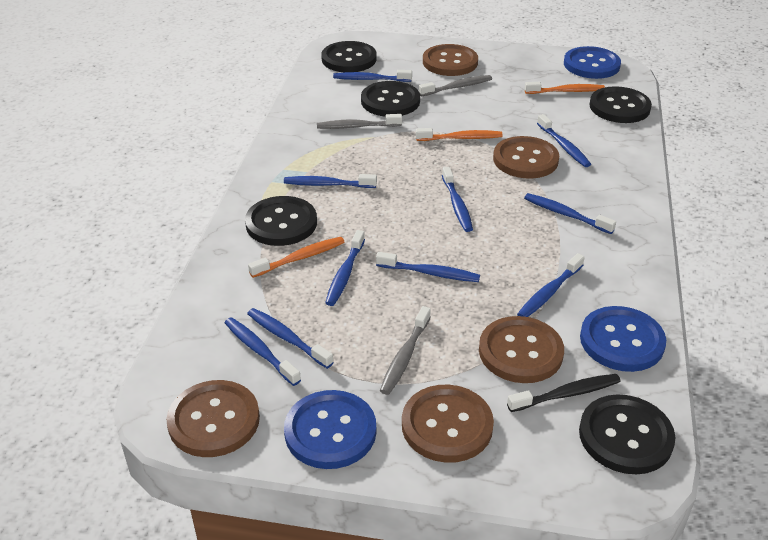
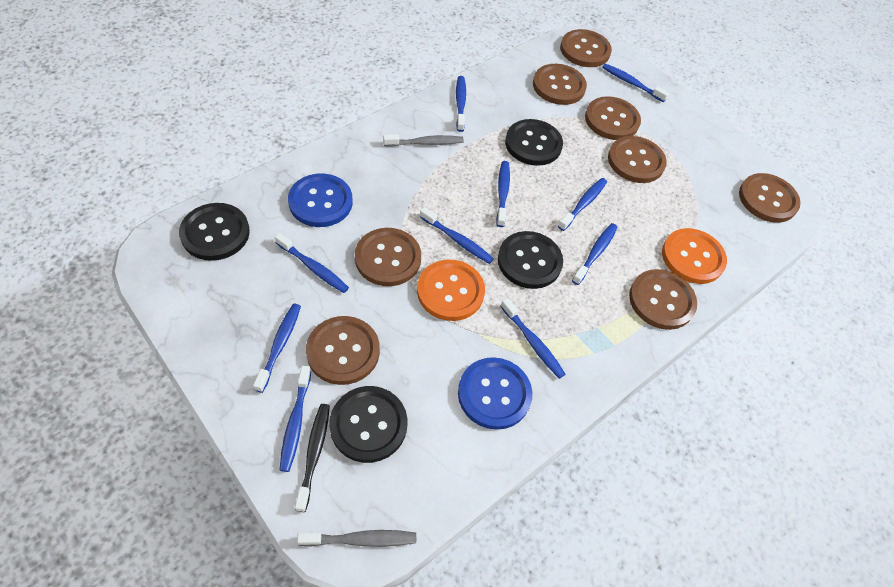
black button: [245,196,317,246] [321,41,377,72] [361,81,420,117] [579,394,675,474] [590,86,652,123] = 5 -> [179,203,250,261] [329,386,407,463] [498,231,563,289] [505,119,563,166] = 4
blue button: [284,390,376,469] [564,46,621,79] [580,306,666,372] = 3 -> [288,173,353,227] [458,357,532,430] = 2
brown button: [166,380,260,457] [402,385,494,463] [423,44,478,76] [479,316,564,383] [493,136,559,178] = 5 -> [306,316,380,385] [355,228,421,286] [533,64,587,105] [560,29,612,67] [585,96,641,140] [608,136,667,183] [629,269,697,330] [739,173,801,223] = 8
grey toothbrush: [317,114,402,129] [380,306,431,395] [419,75,492,96] = 3 -> [297,530,416,547] [383,134,464,147] = 2
orange button: none = 0 -> [417,259,485,321] [662,228,727,284] = 2
orange toothbrush: [248,237,344,278] [416,128,503,141] [525,82,605,94] = 3 -> none = 0

